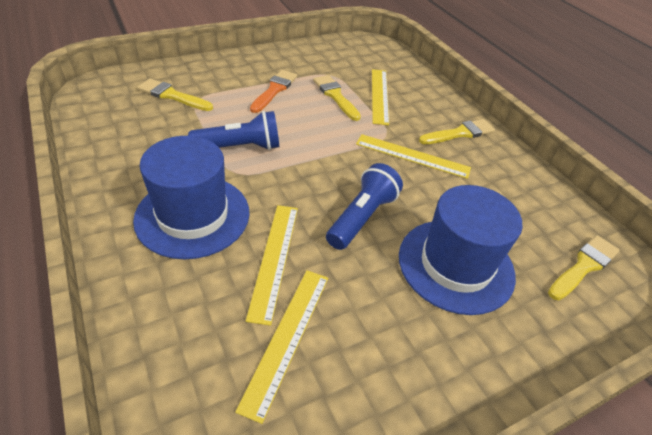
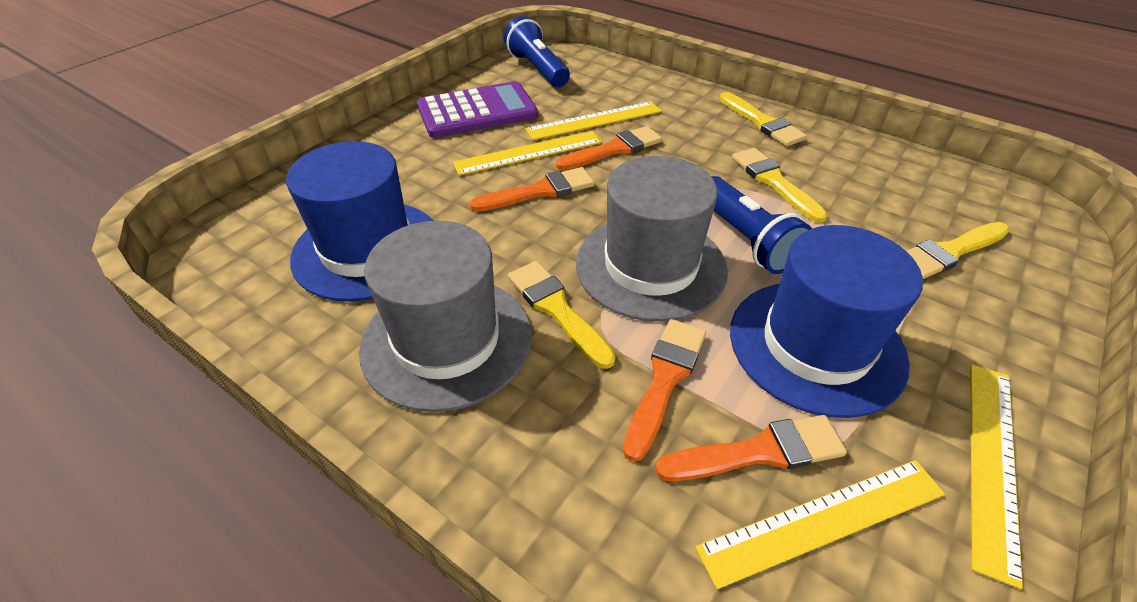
grey hat: none = 0 -> [359,221,532,412] [576,156,728,322] = 2
orange brush: [250,70,297,113] = 1 -> [470,167,594,212] [556,126,662,170] [623,319,706,462] [655,415,847,481] = 4
purple calculator: none = 0 -> [417,81,538,138] = 1

